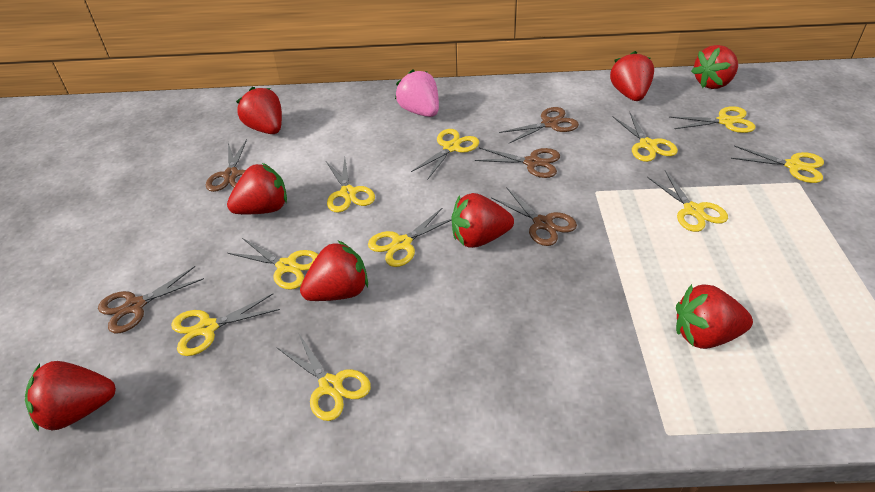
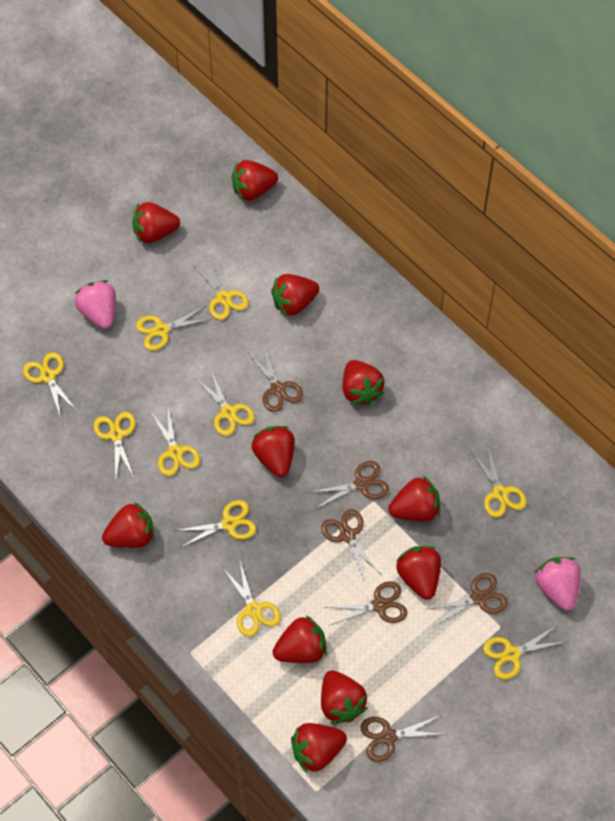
brown scissors: [98,266,204,333] [206,139,247,192] [475,148,560,178] [491,187,577,246] [499,107,579,143] = 5 -> [247,347,303,412] [311,461,389,509] [321,509,381,582] [327,581,408,625] [360,715,443,762] [427,573,508,627] = 6
pink strawberry: [395,69,439,117] = 1 -> [75,280,116,329] [535,557,581,611] = 2
red strawberry: [25,361,116,432] [227,163,287,214] [236,87,282,134] [300,241,368,301] [451,193,514,248] [610,51,654,101] [676,284,753,349] [691,45,738,89] = 8 -> [102,502,154,548] [132,202,180,243] [232,160,278,201] [252,426,295,477] [271,274,319,316] [272,616,327,663] [291,723,347,773] [321,671,367,724] [343,360,385,406] [388,476,440,521] [396,546,441,600] = 11

